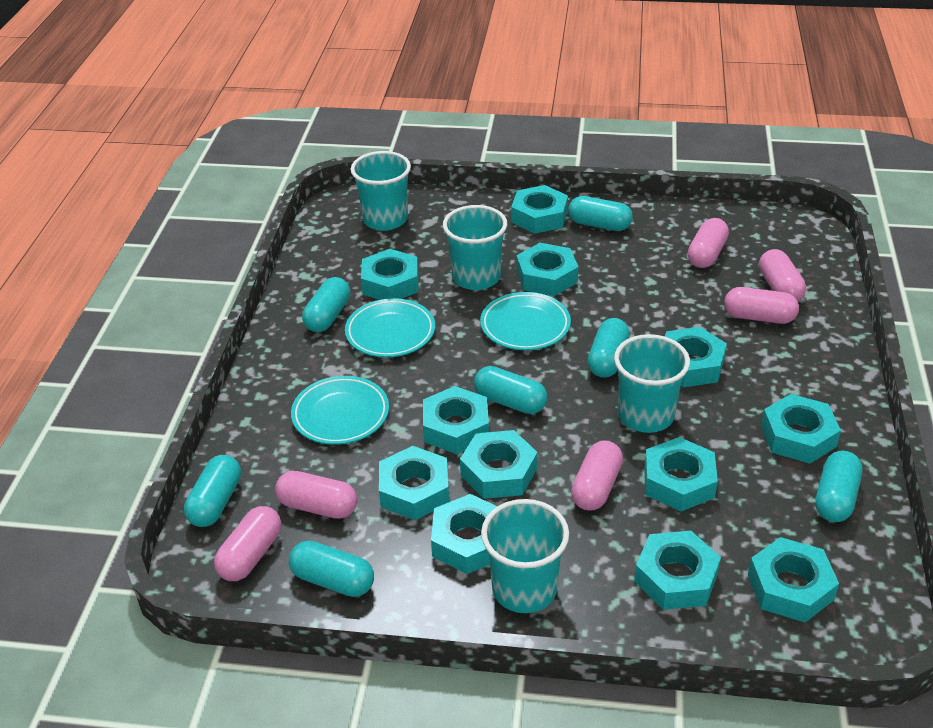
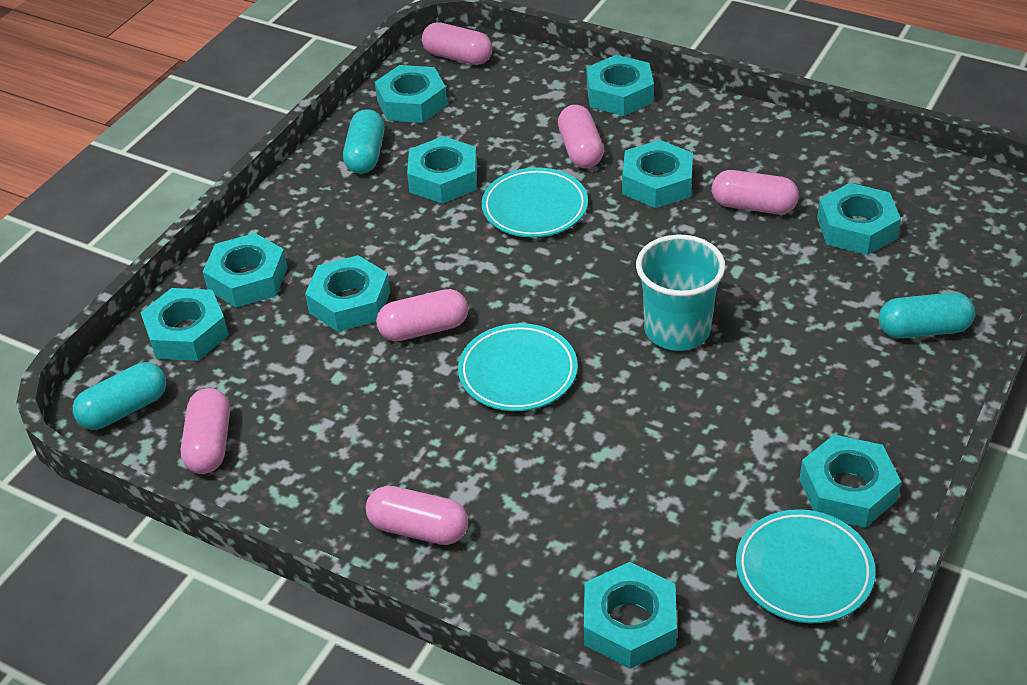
turquoise capsule: [184,455,241,527] [289,541,374,597] [302,277,350,332] [474,366,547,414] [568,196,633,231] [588,318,630,378] [815,451,862,522] = 7 -> [73,362,166,430] [343,109,384,174] [878,292,975,339] = 3
turquoise cup: [351,151,411,231] [443,205,507,290] [481,499,569,613] [614,334,690,433] = 4 -> [636,235,725,351] = 1
turquoise nut: [361,249,418,300] [379,446,449,520] [423,386,489,454] [431,494,497,574] [460,430,538,499] [511,185,568,234] [516,243,578,296] [634,531,721,610] [644,437,718,511] [665,327,727,387] [748,537,839,622] [761,394,841,464] = 12 -> [140,288,229,361] [203,233,288,307] [305,255,390,332] [375,65,447,123] [407,136,477,204] [584,562,677,669] [587,55,654,116] [622,140,693,208] [799,435,901,528] [817,183,901,255] = 10

